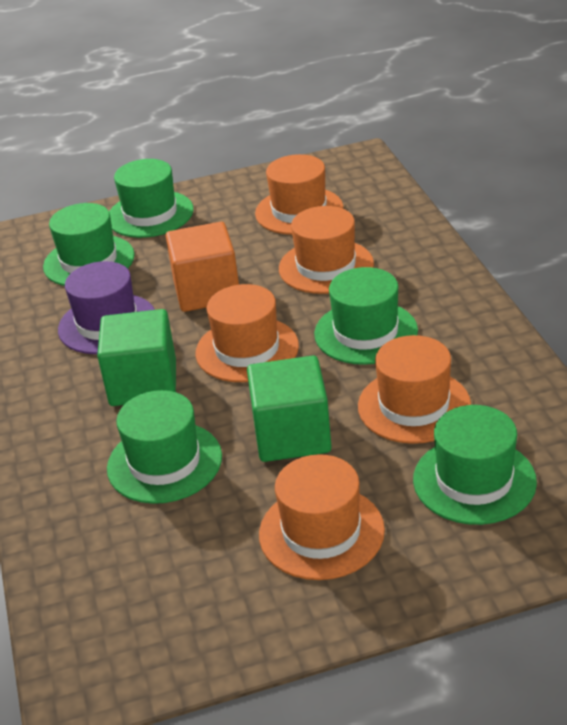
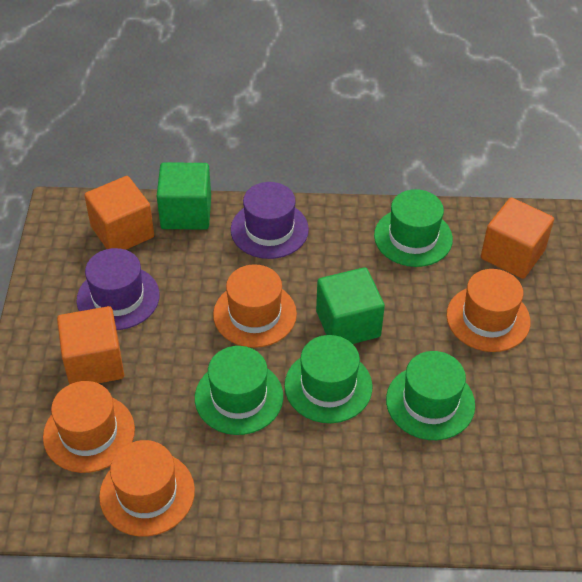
green hat: [43,203,135,286] [107,390,222,504] [109,159,194,238] [314,267,418,365] [413,405,537,525] = 5 -> [195,346,283,435] [284,335,372,423] [374,189,453,267] [386,351,475,440] = 4
orange cube: [166,222,239,312] = 1 -> [57,306,124,385] [84,176,154,250] [481,197,554,279] = 3
orange hat: [196,284,299,382] [255,154,344,235] [259,454,385,580] [279,206,374,294] [358,335,471,444] = 5 -> [43,381,135,473] [99,440,195,536] [213,264,297,348] [446,269,530,352] = 4
purple hat: [58,261,155,354] = 1 -> [77,248,160,330] [231,182,309,259] = 2

